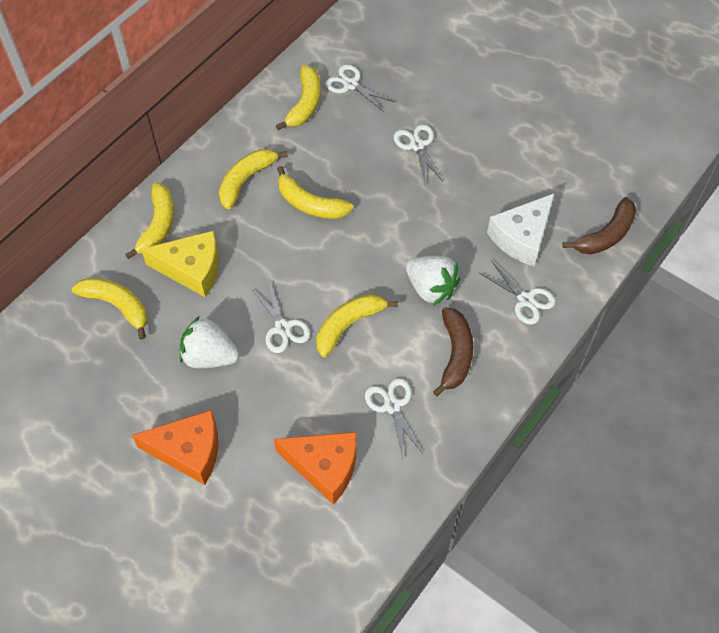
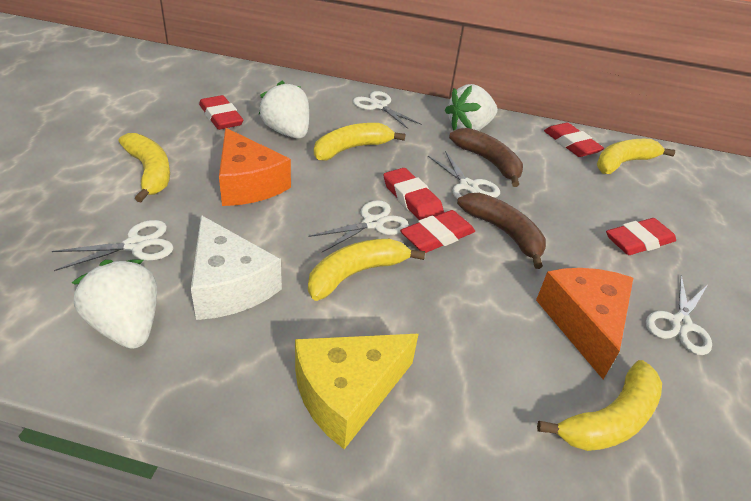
red eraser: none = 0 -> [199,95,243,130] [383,168,444,220] [400,210,475,253] [544,123,604,157] [606,218,676,255] = 5
white strawberry: [180,316,239,368] [406,256,460,306] = 2 -> [72,260,157,349] [258,80,309,139] [445,84,497,131] = 3
yellow banana: [72,278,148,340] [125,183,174,259] [219,149,288,209] [276,65,321,130] [277,166,353,219] [316,294,398,357] = 6 -> [118,133,170,202] [308,239,425,301] [314,123,406,160] [537,360,662,451] [597,139,676,174] = 5

